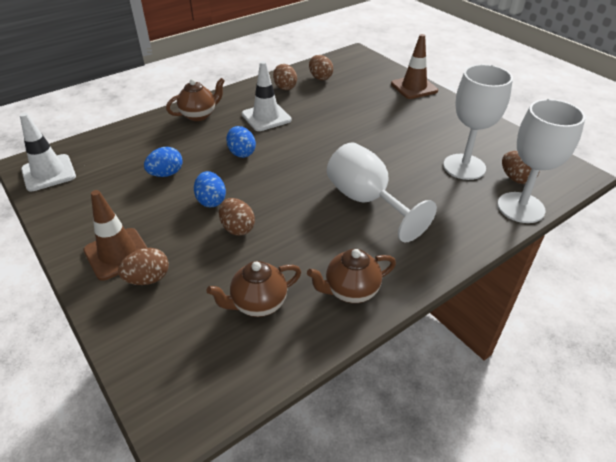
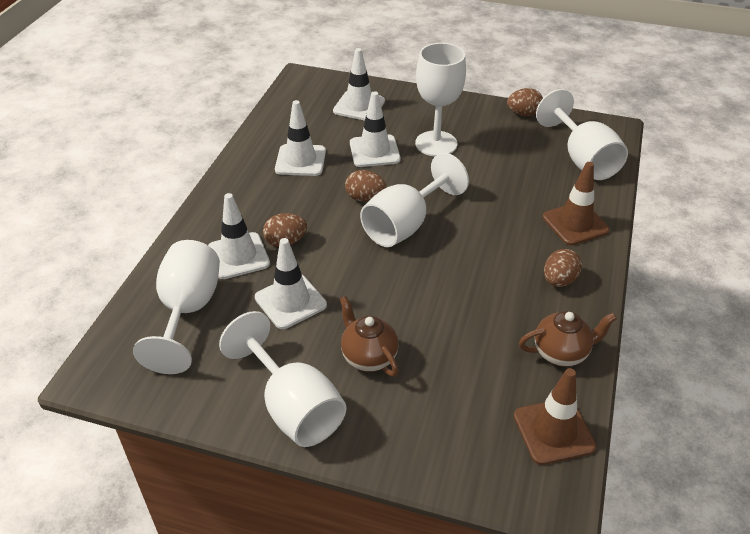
blue egg: [144,147,183,177] [194,171,226,207] [227,126,256,158] = 3 -> none = 0
brown egg: [118,248,169,285] [219,198,255,236] [273,64,297,90] [309,55,333,80] [502,151,540,184] = 5 -> [263,213,307,247] [345,170,386,201] [507,88,543,116] [544,249,582,287] = 4
brown teapot: [166,78,225,121] [207,261,301,317] [307,249,396,303] = 3 -> [340,296,399,377] [519,311,617,367] = 2
white goblet: [327,142,437,242] [443,64,513,180] [497,99,585,223] = 3 -> [133,240,220,374] [219,311,346,447] [360,153,469,247] [415,43,466,156] [536,89,628,180] = 5
white traffic cone: [20,113,76,191] [242,61,291,131] = 2 -> [208,193,270,279] [255,238,327,329] [275,100,326,176] [333,48,385,121] [350,91,400,167] = 5

